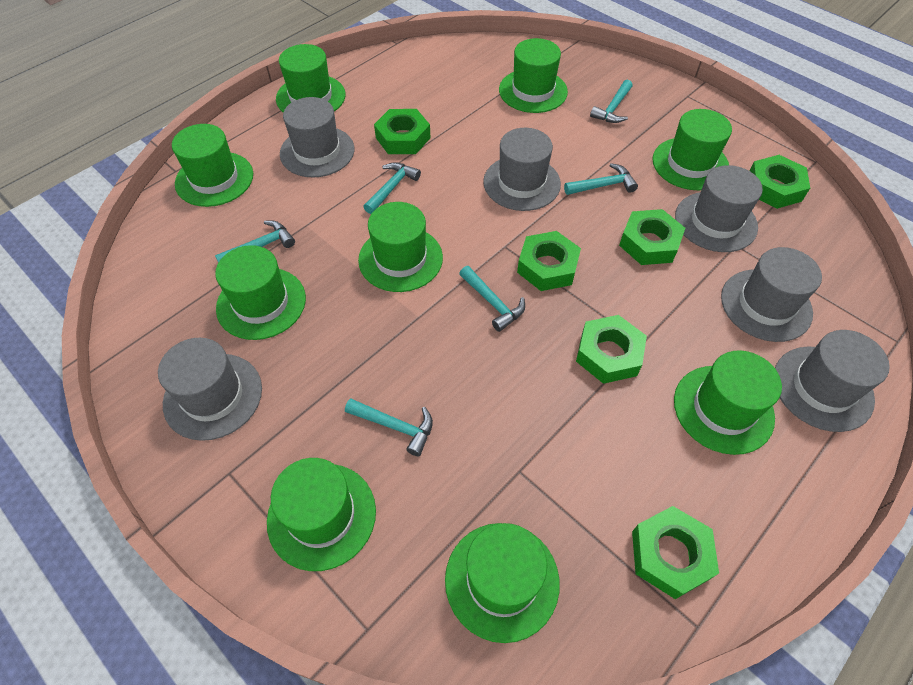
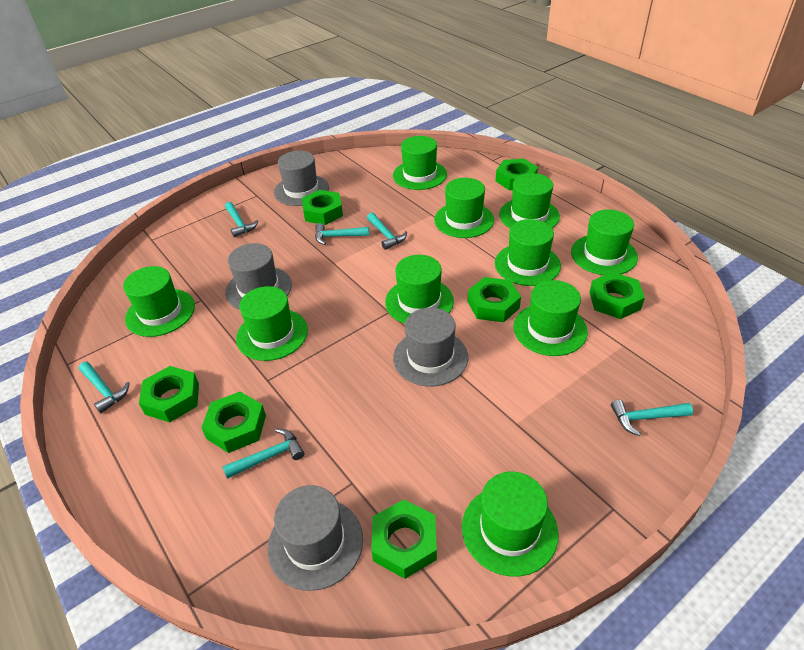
green hat: [172,124,253,207] [215,245,306,340] [267,458,376,571] [276,44,346,113] [358,202,443,292] [445,523,560,643] [499,38,568,113] [653,109,732,190] [674,350,782,455] = 9 -> [123,266,195,337] [236,286,308,361] [385,255,454,324] [393,136,447,190] [434,178,494,238] [462,472,559,577] [495,219,561,286] [499,173,560,228] [513,280,588,356] [571,210,638,275] = 10
green nut: [374,109,431,154] [517,231,581,291] [576,315,647,384] [619,209,685,265] [632,506,719,599] [750,155,810,209] = 6 -> [139,366,199,422] [201,392,266,453] [302,190,343,225] [371,499,437,579] [468,277,521,322] [496,158,538,190] [590,272,645,319] = 7
grey hat: [158,338,262,441] [280,97,354,177] [483,128,561,211] [675,165,763,252] [721,247,822,342] [775,330,890,432] = 6 -> [225,243,292,310] [268,485,363,591] [274,151,329,206] [393,307,468,386] = 4

